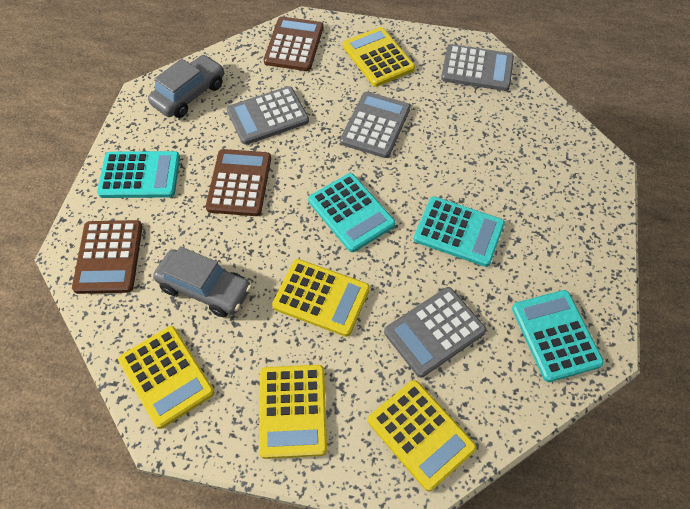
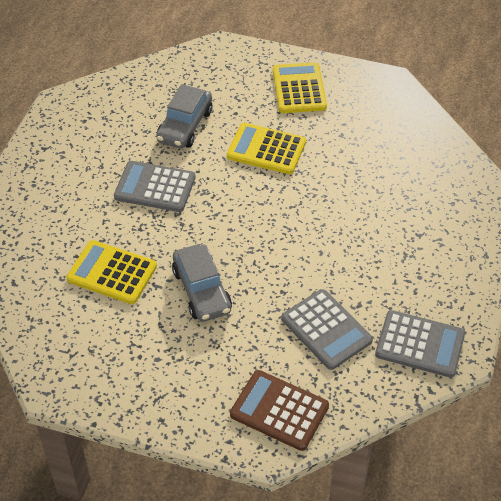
brown calculator: [72,220,143,294] [206,149,271,216] [264,17,323,71] = 3 -> [230,370,329,451] = 1
grey calculator: [227,86,309,145] [340,92,410,158] [384,287,486,377] [441,44,514,91] = 4 -> [114,161,195,212] [281,289,373,370] [375,310,465,378] = 3
turquoise calculator: [97,151,180,198] [308,173,395,252] [414,196,505,267] [512,290,604,382] = 4 -> none = 0
yellow calculator: [118,326,214,429] [259,365,327,459] [272,259,370,337] [343,27,415,87] [368,380,477,491] = 5 -> [66,240,157,304] [227,123,306,174] [273,62,327,113] = 3

